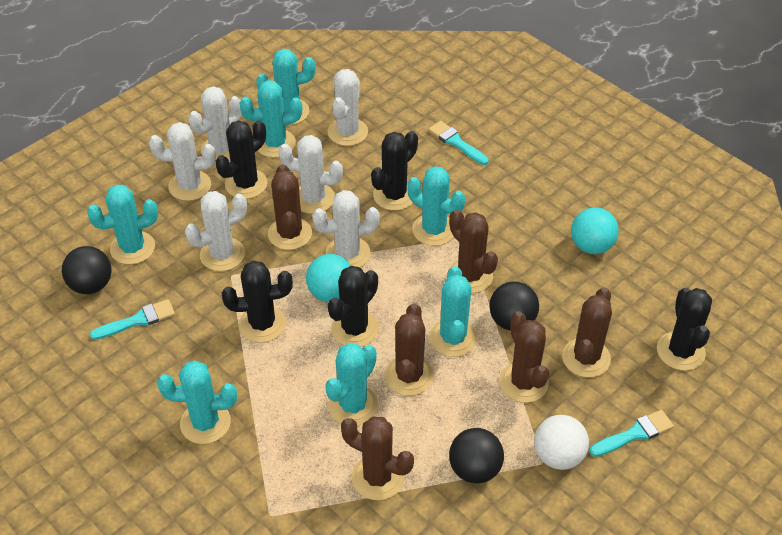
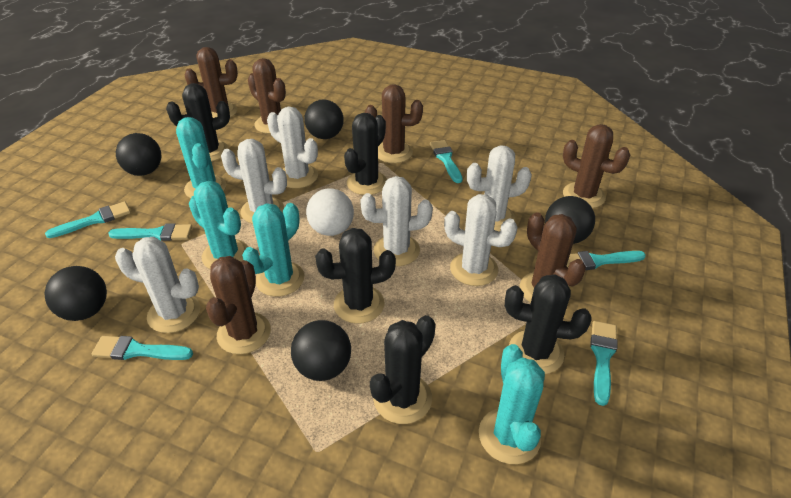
black ball: [62,246,111,294] [449,428,504,483] [489,281,539,331] = 3 -> [44,266,107,321] [116,133,162,176] [291,320,351,381] [304,99,344,139] [545,196,595,244] = 5
turquoise ball: [306,254,351,302] [571,207,619,254] = 2 -> none = 0
turquoise brush: [90,299,175,340] [429,121,489,165] [589,410,674,457] = 3 -> [45,201,131,238] [92,336,193,360] [108,223,192,241] [430,140,463,183] [567,251,646,270] [590,321,618,406] = 6
turquoise cactus: [87,185,158,265] [157,360,237,444] [240,80,302,158] [256,49,316,125] [325,343,378,426] [407,166,465,246] [429,266,477,357] = 7 -> [176,117,226,198] [189,181,248,269] [242,203,304,297] [479,344,545,464] = 4

